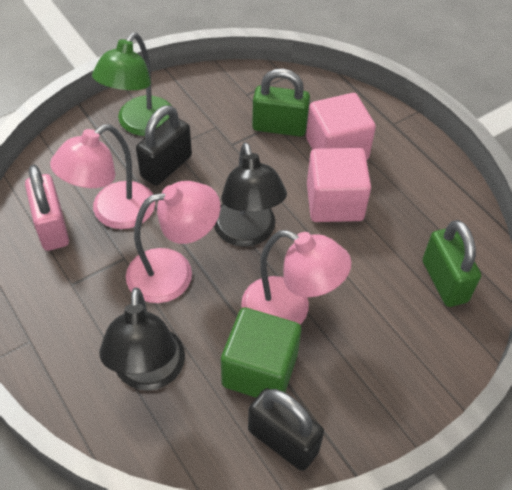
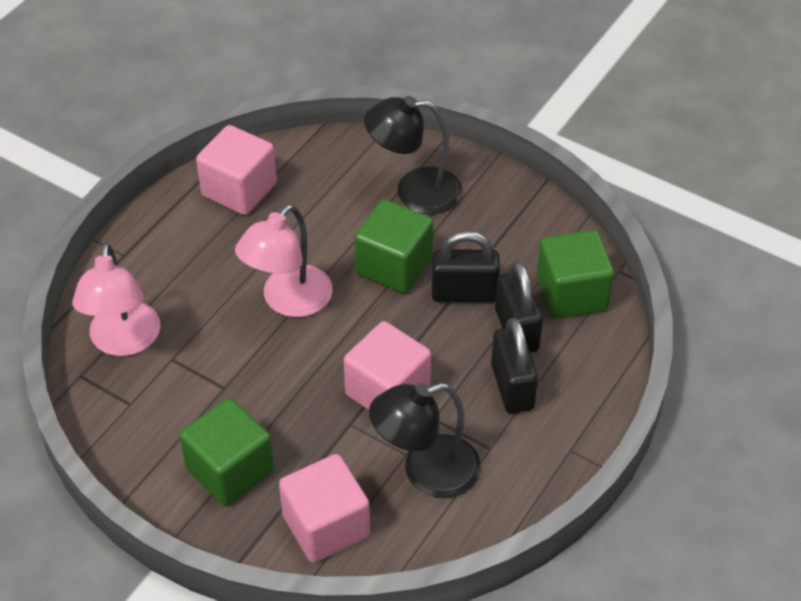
black padlock: [136,105,192,186] [248,388,324,471] = 2 -> [432,231,500,303] [491,318,538,414] [495,261,543,353] = 3
green cube: [221,307,301,398] = 1 -> [179,398,274,506] [354,199,434,293] [537,230,614,319] = 3
green lamp: [92,33,172,136] = 1 -> none = 0
green padlock: [252,69,310,136] [422,220,481,307] = 2 -> none = 0
pink cube: [306,93,376,160] [307,148,371,222] = 2 -> [196,125,277,215] [279,454,370,563] [344,321,431,410] = 3
pink lamp: [50,124,155,229] [126,181,220,303] [241,230,351,325] = 3 -> [72,243,160,356] [235,204,333,317] = 2
pink padlock: [25,165,69,251] = 1 -> none = 0

